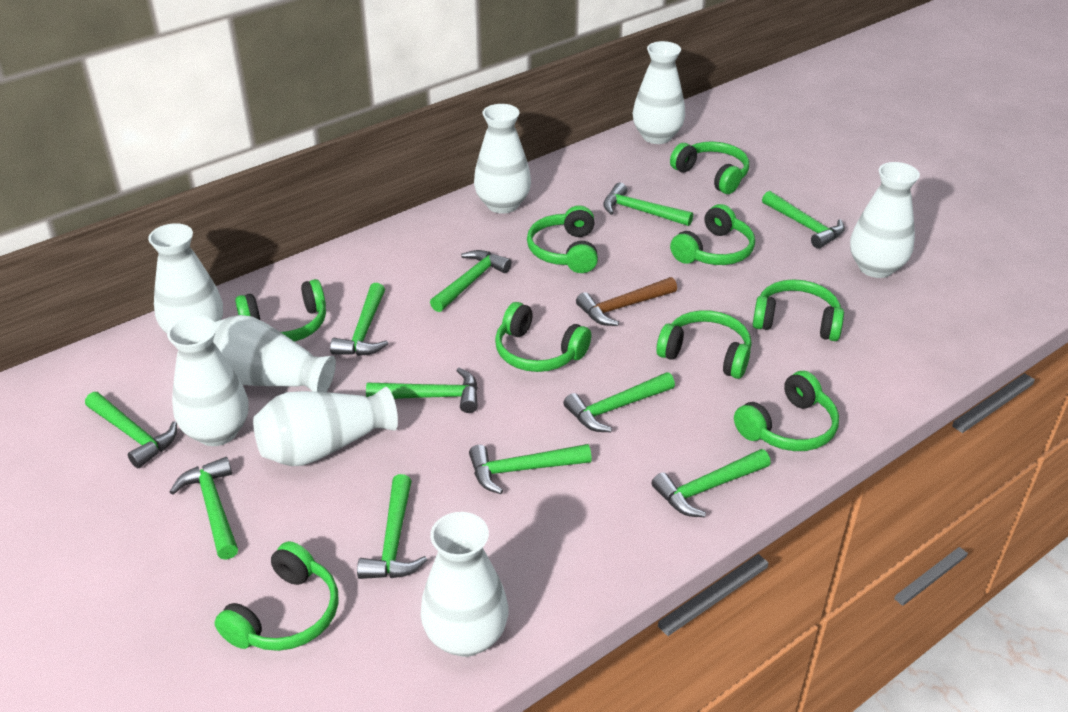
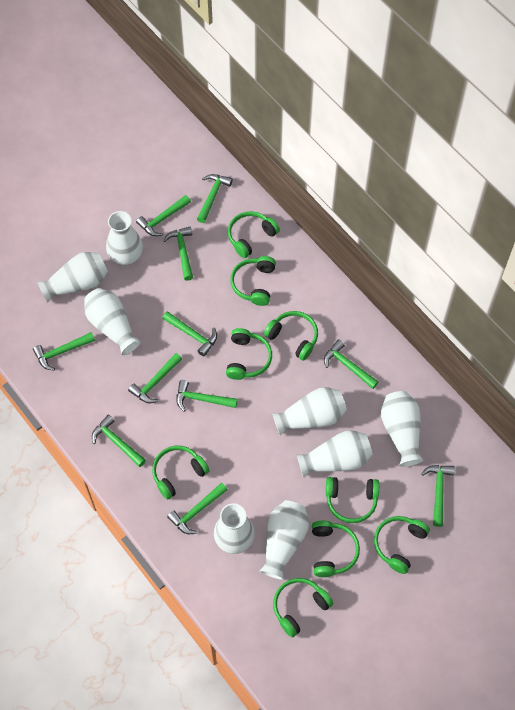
brown hammer: [576,277,677,326] = 1 -> none = 0

